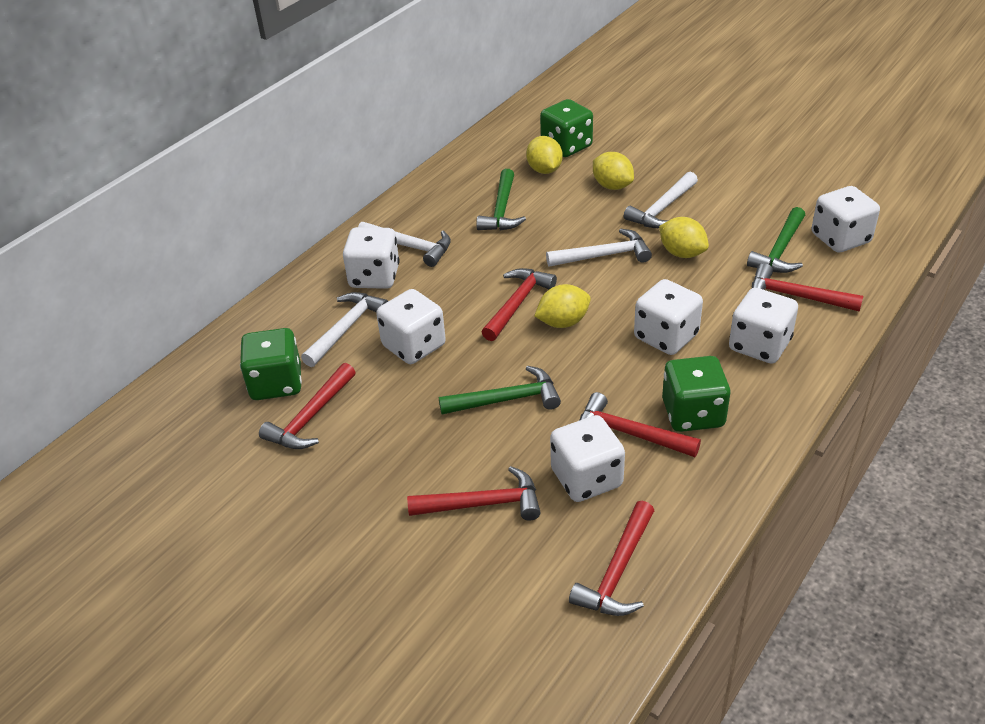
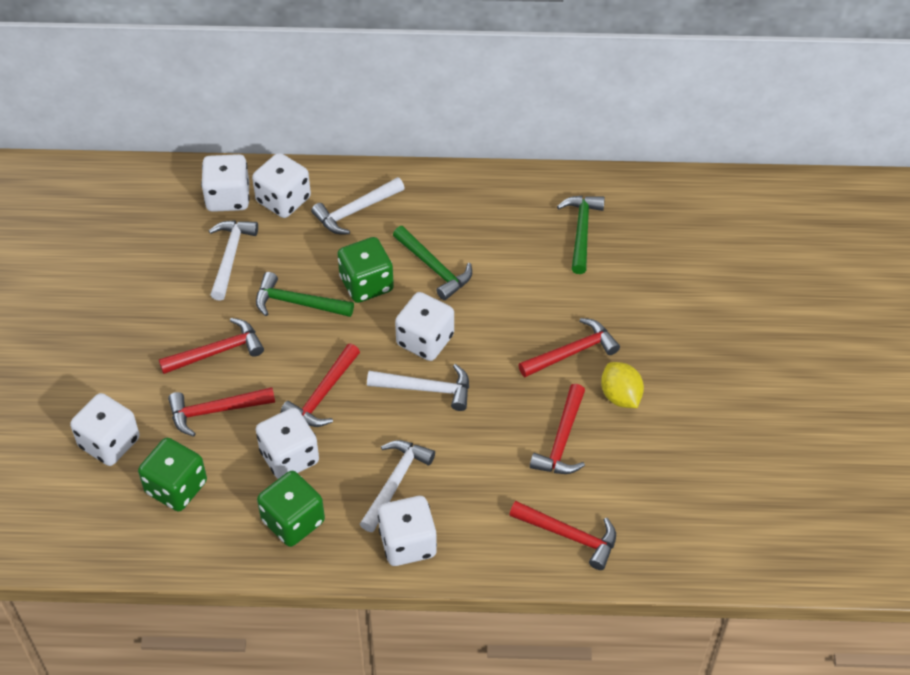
yellow lemon: [526,136,563,174] [535,284,591,328] [593,152,634,190] [659,217,709,258] = 4 -> [601,362,644,408] = 1

